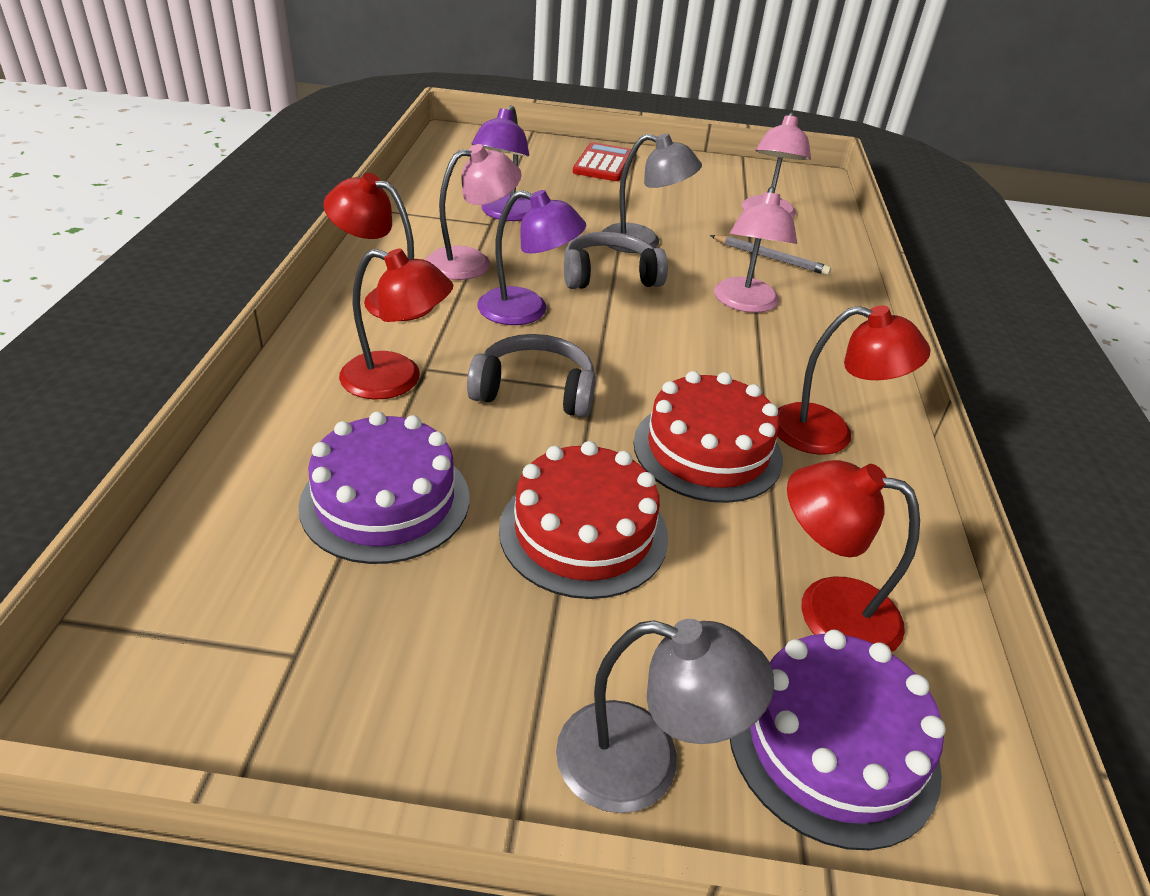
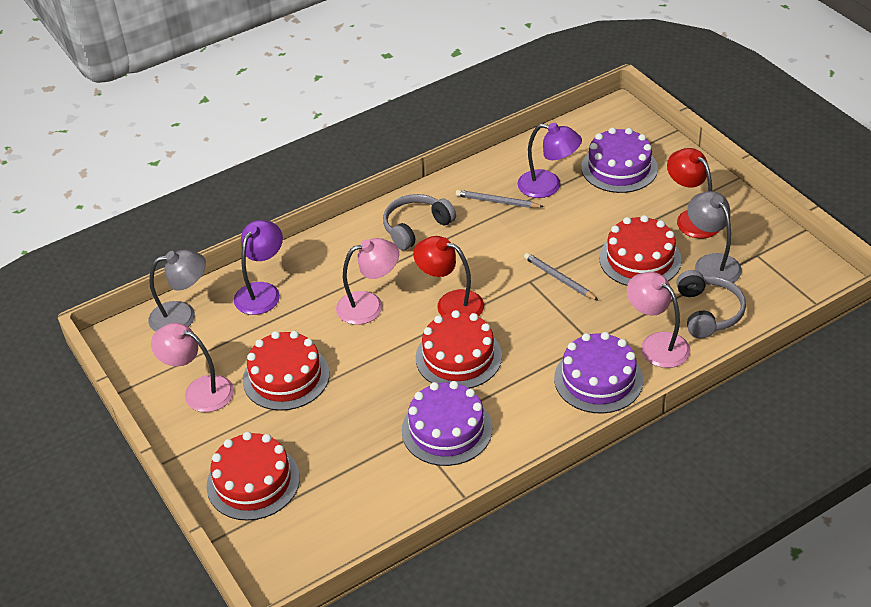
grey pencil: [710,235,831,275] = 1 -> [456,190,544,208] [524,253,599,301] = 2
purple cake: [299,411,469,564] [730,629,946,850] = 2 -> [402,381,492,466] [554,332,643,414] [581,127,658,193] = 3
red cake: [499,441,668,599] [634,371,783,503] = 2 -> [207,432,300,521] [243,331,330,411] [415,310,502,388] [599,215,682,286] = 4
red calculator: [573,142,631,181] = 1 -> none = 0
red lamp: [323,173,434,321] [339,248,453,399] [777,306,931,455] [787,460,920,652] = 4 -> [413,236,484,317] [667,148,719,238] = 2

